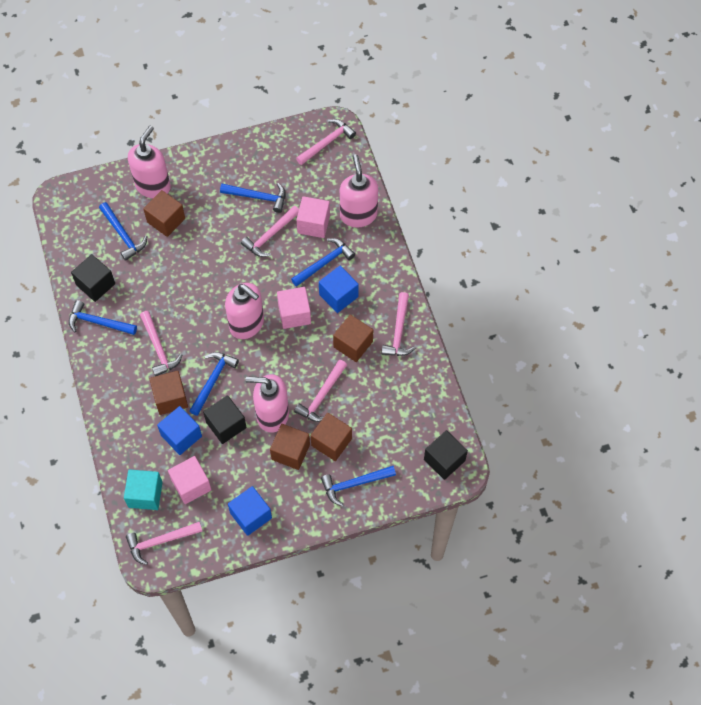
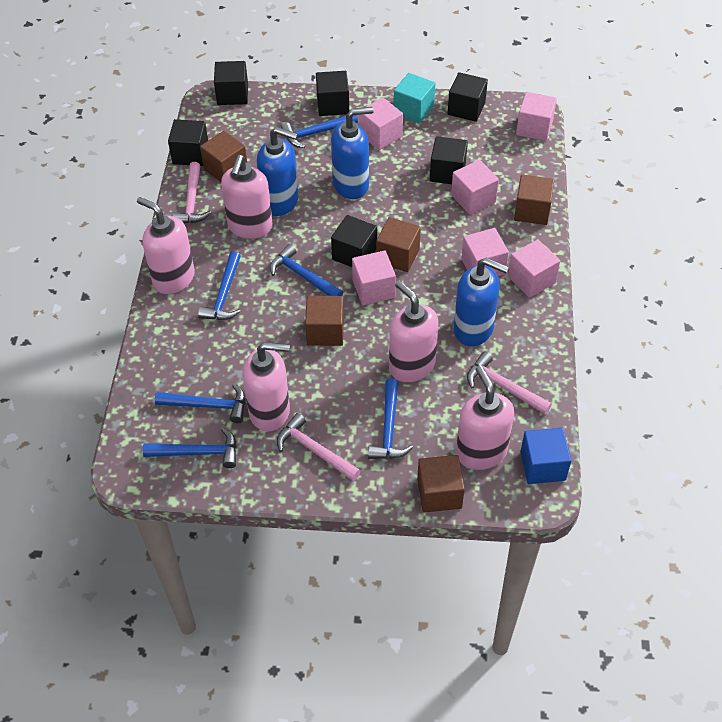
black cube: [71,254,115,302] [203,395,247,444] [424,430,468,480] = 3 -> [168,119,208,166] [214,61,248,105] [316,71,349,116] [331,215,377,267] [430,136,468,184] [448,72,488,122] = 6
blue cube: [157,406,202,455] [228,486,272,536] [319,266,359,313] = 3 -> [521,428,571,484] = 1
blue soap dispenser: none = 0 -> [257,127,298,216] [331,107,374,199] [454,258,509,346] = 3
pink cube: [168,456,211,504] [277,287,311,329] [297,196,330,238] = 3 -> [352,250,396,305] [359,97,403,150] [451,160,499,215] [461,228,509,276] [508,239,560,298] [516,92,557,141] = 6
pink hammer: [126,522,202,565] [140,311,182,376] [241,206,299,257] [294,360,347,422] [296,119,356,165] [381,292,415,356] = 6 -> [172,162,211,223] [277,413,361,481] [467,352,552,414] = 3
pink soap dispenser: [128,126,171,198] [225,283,264,339] [246,374,289,433] [340,154,378,227] = 4 -> [137,197,195,294] [221,155,273,239] [242,342,290,432] [389,280,438,382] [456,365,514,470] = 5

